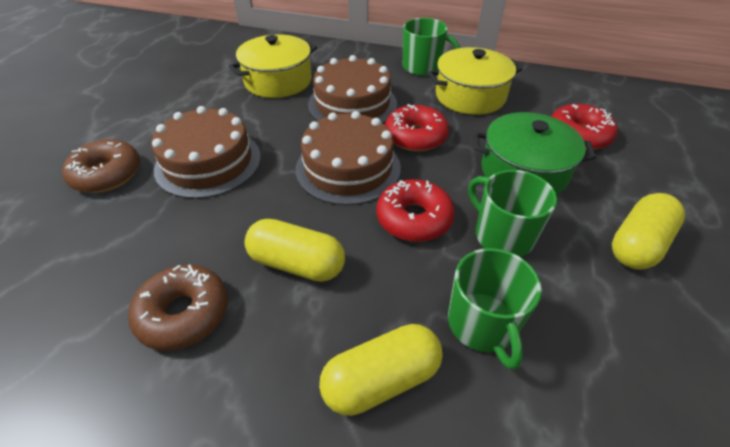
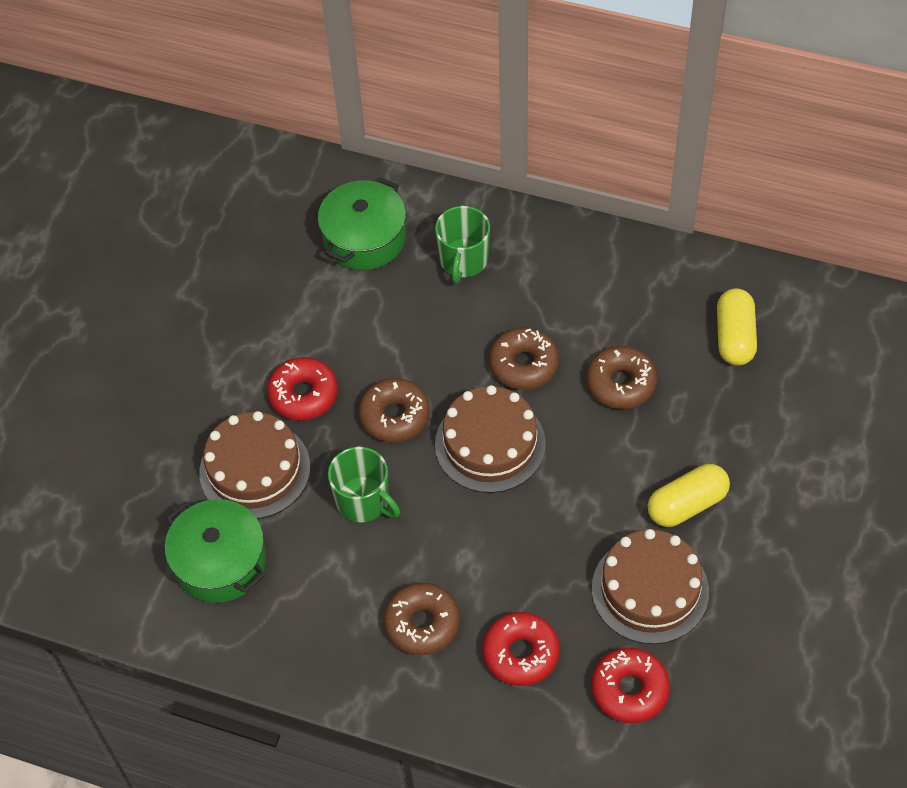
brown donut: [62,139,140,193] [128,265,228,351] = 2 -> [358,378,430,442] [383,583,460,656] [489,327,559,390] [586,346,657,409] = 4
green mug: [403,18,460,76] [448,248,542,370] [468,170,557,257] = 3 -> [328,447,400,522] [435,206,490,284] = 2
green pot: [474,112,596,195] = 1 -> [165,499,266,603] [318,177,406,270] = 2
yellow capsule: [245,219,345,282] [319,324,443,416] [612,193,685,270] = 3 -> [648,464,730,527] [717,288,757,366] = 2
yellow pot: [229,34,317,98] [428,47,523,115] = 2 -> none = 0

